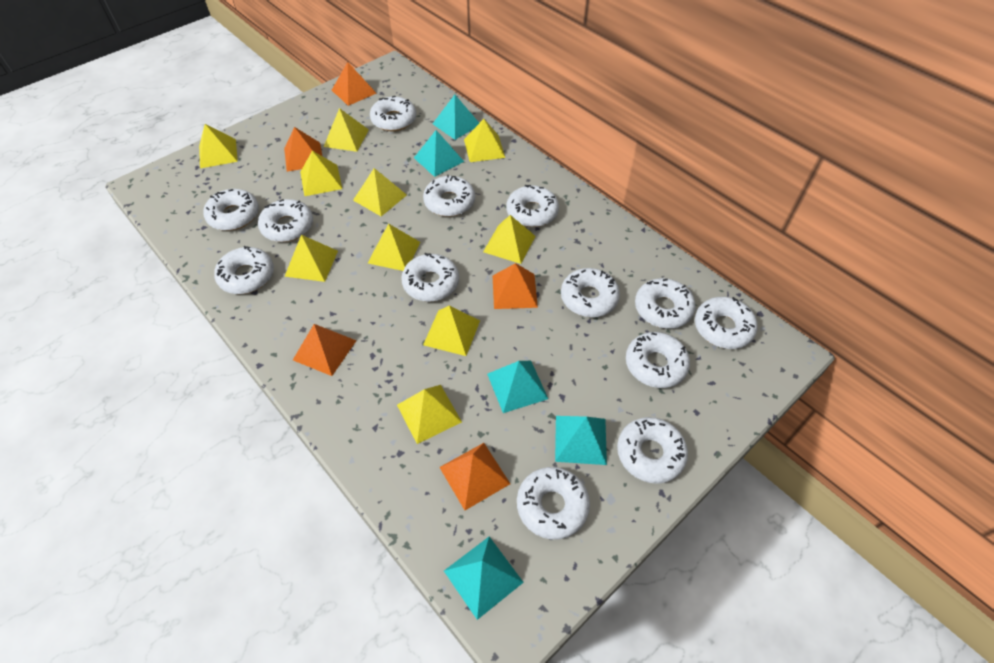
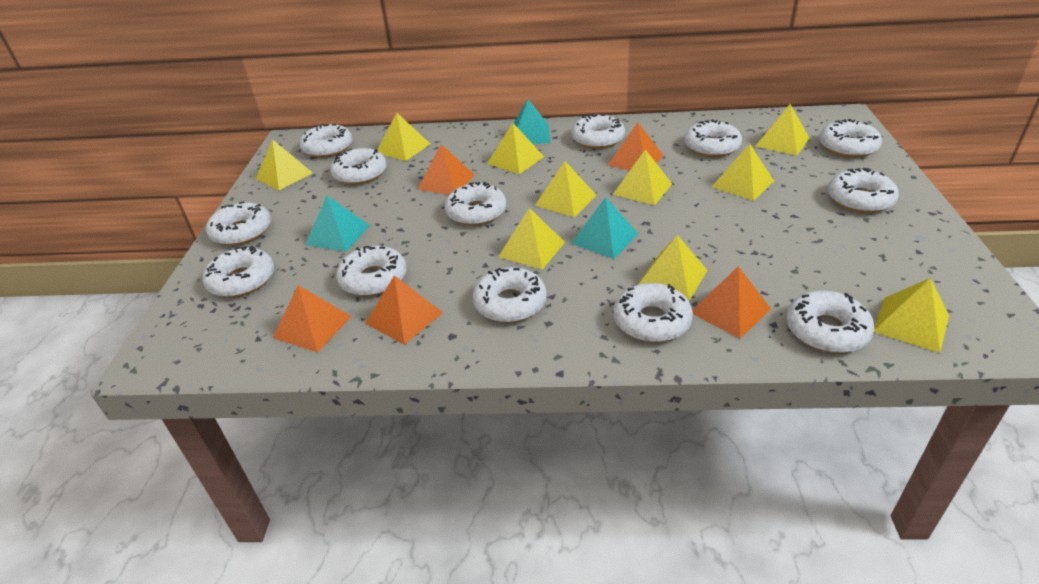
turquoise pyramid: [414,130,464,177] [433,95,479,140] [444,537,524,620] [487,361,548,413] [555,416,607,465] = 5 -> [305,196,370,252] [514,99,550,144] [571,197,638,259] = 3

